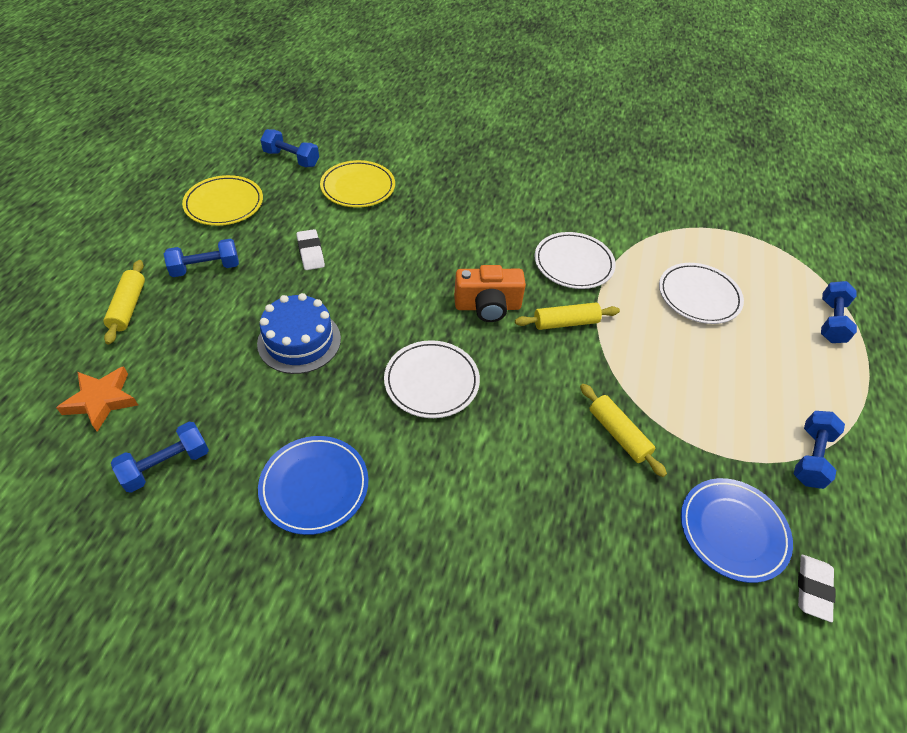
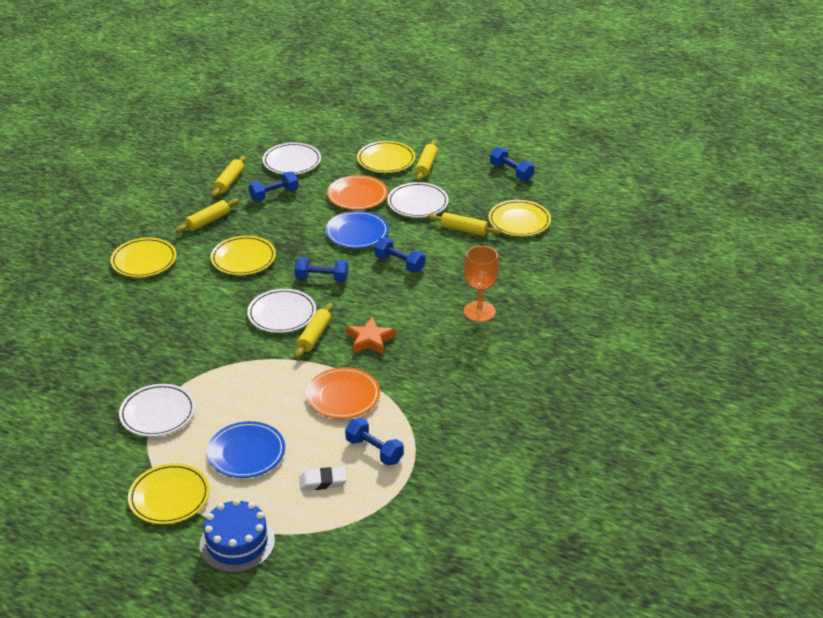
orange camera: [454,265,526,322] = 1 -> none = 0
orange goblet: none = 0 -> [464,246,499,322] = 1
orange plate: none = 0 -> [306,367,380,419] [327,175,388,210] = 2
white eraser: [296,229,325,270] [798,555,835,622] = 2 -> [299,467,347,490] = 1
white plate: [384,340,480,418] [535,232,616,289] [659,263,744,324] = 3 -> [119,384,195,437] [247,289,316,333] [262,142,321,174] [387,182,449,218] = 4
yellow plate: [182,175,263,226] [320,160,395,208] = 2 -> [110,238,177,277] [128,463,210,524] [210,236,276,275] [357,141,415,173] [488,200,551,236] = 5
yellow rolling pin: [103,260,145,345] [515,303,620,330] [580,384,667,477] = 3 -> [175,199,239,233] [212,156,246,197] [295,303,333,358] [415,140,438,181] [427,212,502,236] = 5

